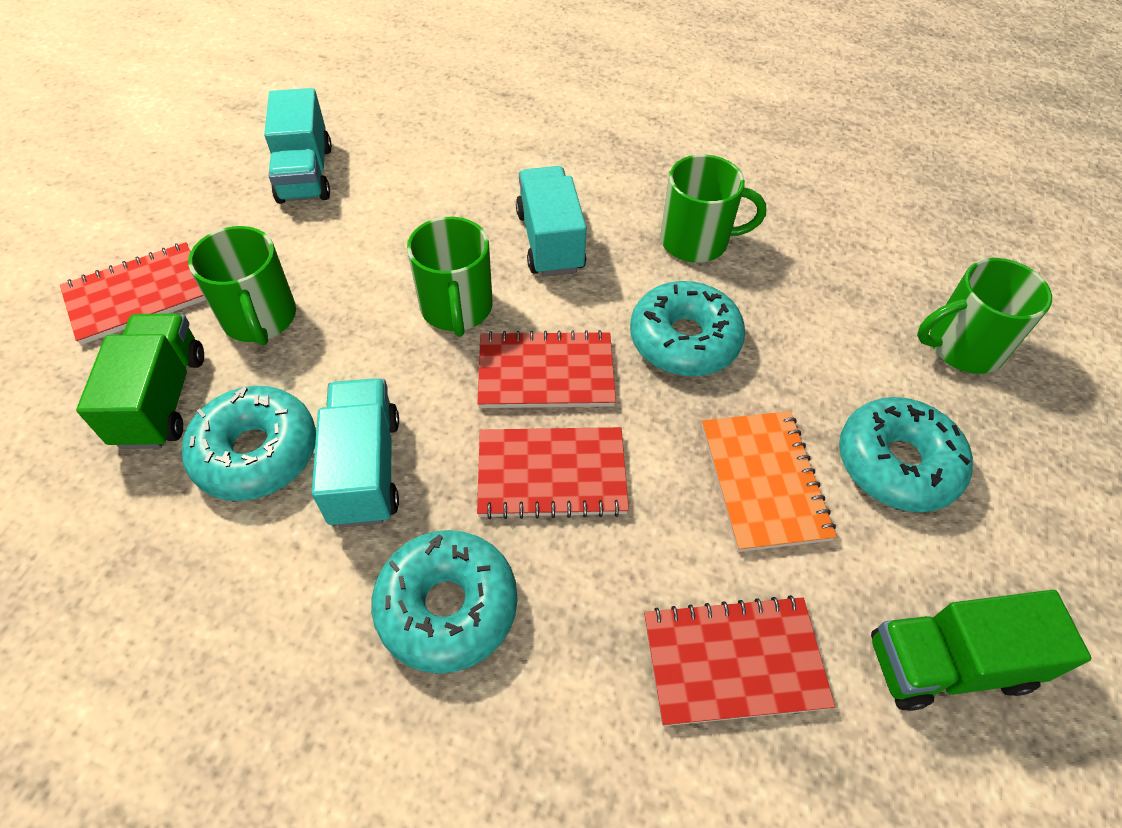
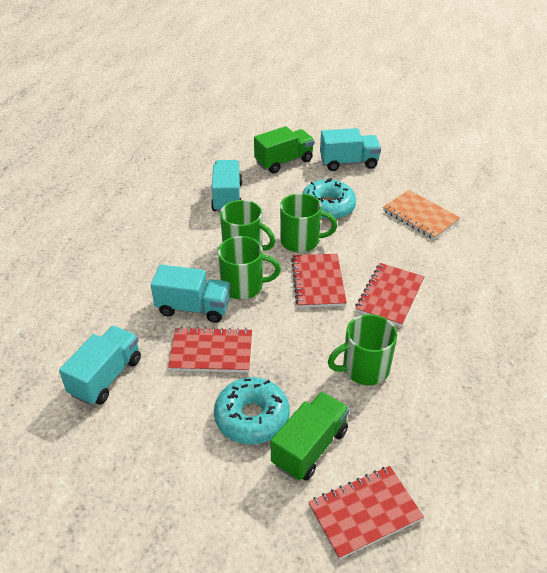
turquoise donut: [182,386,316,501] [371,530,518,674] [630,281,745,376] [839,397,973,512] = 4 -> [214,377,290,444] [302,178,356,220] = 2
turquoise truck: [264,88,332,204] [312,378,399,528] [516,166,587,276] = 3 -> [59,326,141,405] [151,265,231,323] [211,160,242,213] [320,128,381,171] = 4

